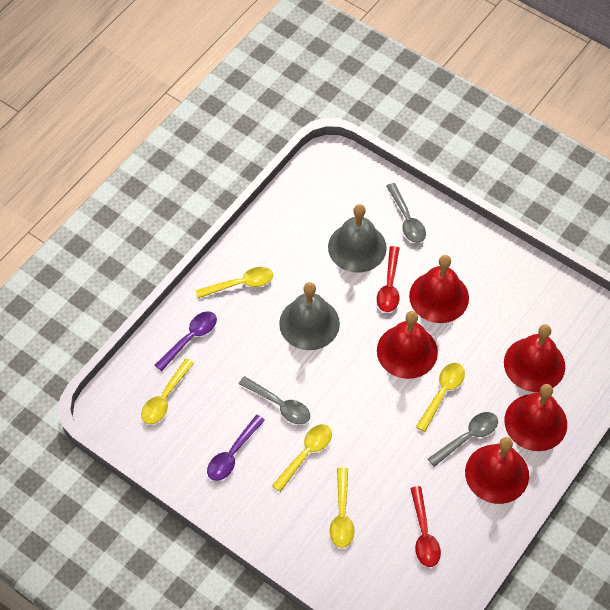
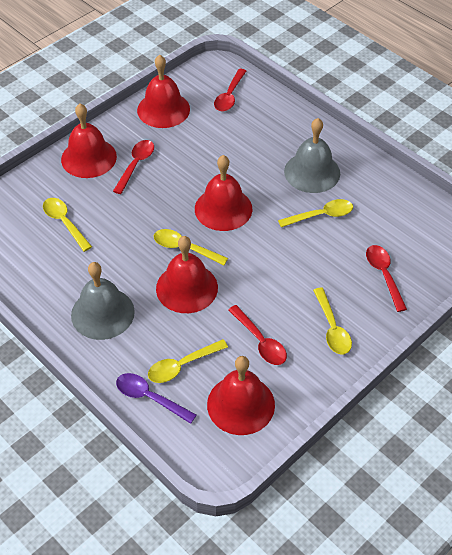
grey spoon: [239,376,310,424] [386,183,426,243] [428,412,498,467] = 3 -> none = 0
purple spoon: [155,311,217,371] [207,415,265,481] = 2 -> [116,373,197,424] = 1
red spoon: [377,246,400,312] [410,486,441,567] = 2 -> [113,140,154,194] [214,69,246,111] [228,305,287,365] [366,245,407,312] = 4

